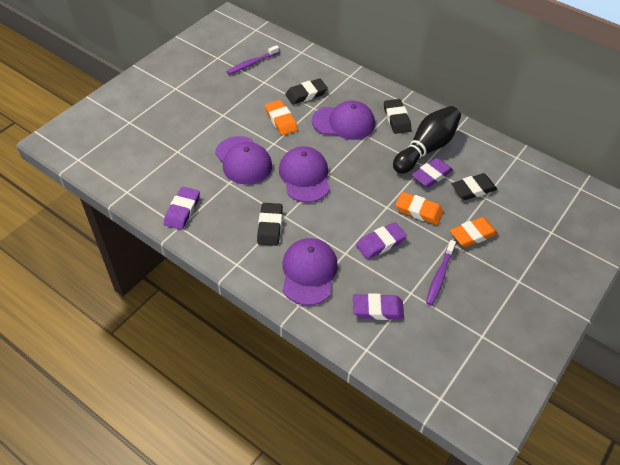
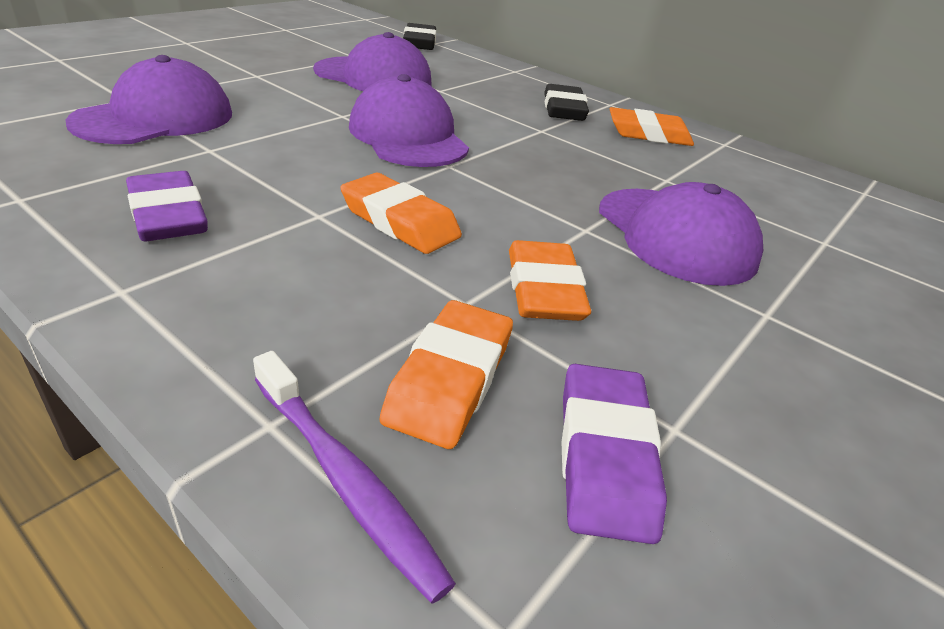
black bowling pin: [393,106,461,174] = 1 -> none = 0
black eraser: [257,203,283,246] [285,78,328,105] [384,99,411,134] [452,173,497,200] = 4 -> [403,23,436,50] [544,84,589,121] = 2
orange eraser: [265,100,298,135] [396,192,443,225] [450,217,498,247] = 3 -> [340,173,462,254] [379,300,513,449] [509,240,591,321] [609,107,694,146] = 4
purple eraser: [164,187,200,230] [353,293,404,320] [356,222,407,259] [412,158,453,188] = 4 -> [126,171,208,241] [561,364,667,544] = 2
purple toothbrush: [226,45,279,75] [426,240,456,306] = 2 -> [253,351,456,604] = 1

